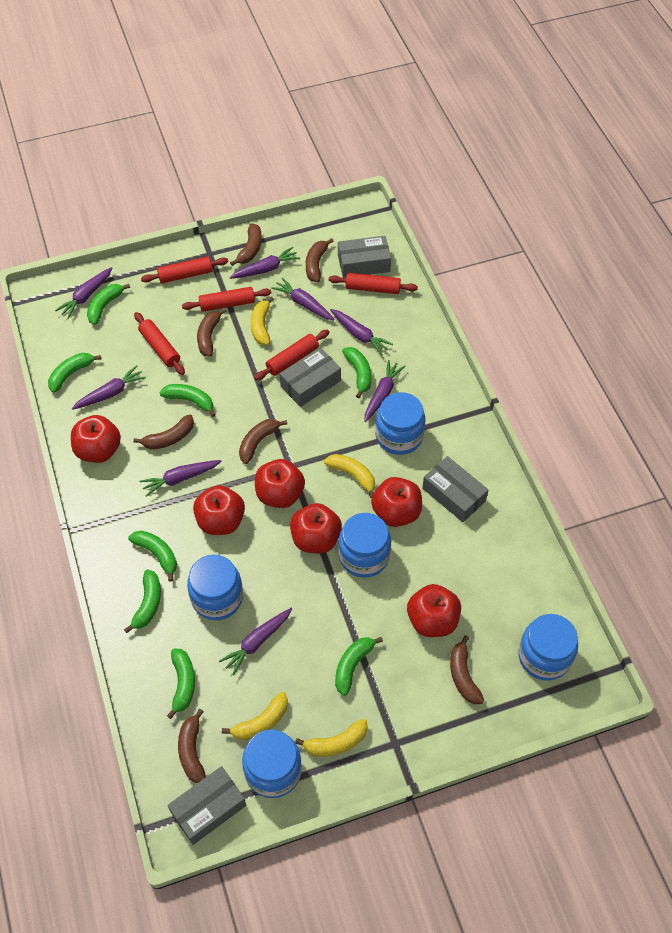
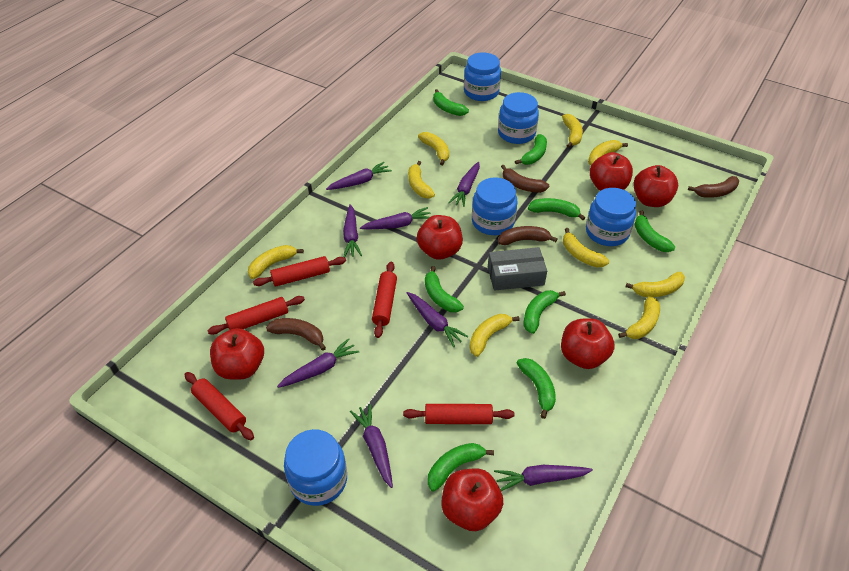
brown banana: [134,414,194,450] [178,709,206,783] [197,308,226,357] [230,223,262,266] [239,419,287,464] [306,238,333,282] [450,635,484,704] = 7 -> [266,318,326,351] [498,226,558,245] [501,165,549,193] [688,176,739,198] = 4
grey box: [168,766,246,845] [280,348,341,407] [338,236,391,278] [422,456,488,522] = 4 -> [488,247,547,291] = 1
yellow banana: [222,692,288,740] [251,297,274,345] [295,719,368,757] [324,454,375,499] = 4 -> [248,245,304,279] [408,161,435,199] [418,132,449,165] [469,314,520,357] [562,114,583,148] [563,228,609,267] [588,140,628,165] [618,296,660,339] [625,272,685,297] = 9

